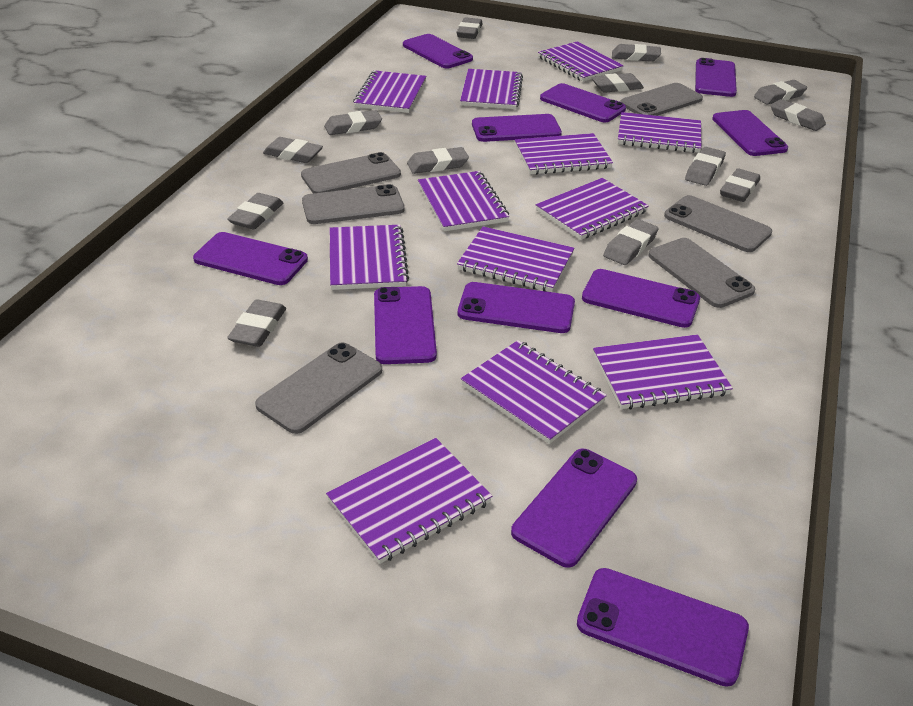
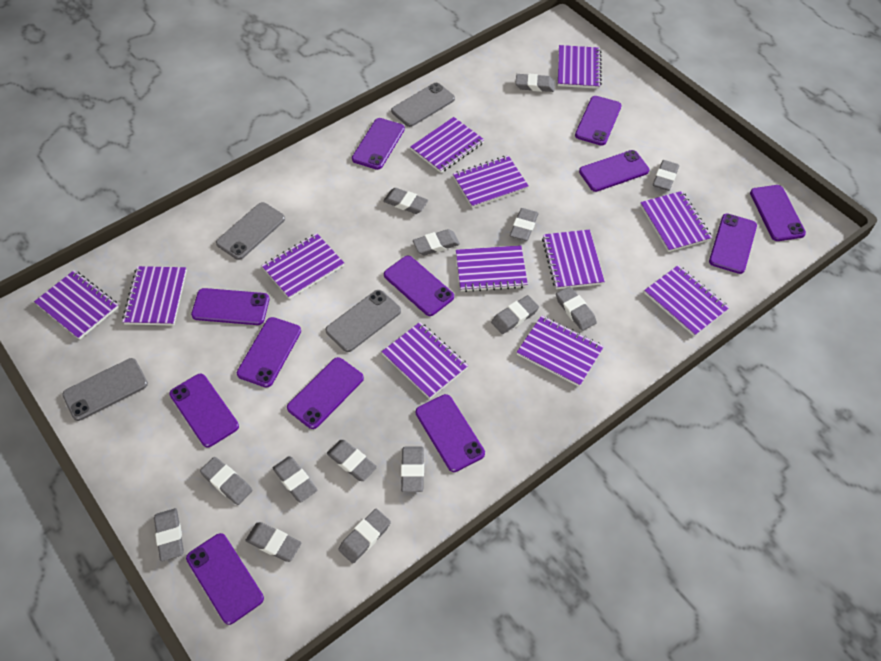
grey eraser: [227,193,284,229] [227,299,286,347] [263,137,323,163] [324,110,382,135] [407,147,469,174] [457,17,482,39] [591,73,644,93] [603,219,659,265] [612,44,661,62] [685,147,726,186] [720,168,760,202] [754,80,807,105] [771,99,826,131] = 13 -> [154,508,184,561] [200,457,252,505] [245,522,301,562] [273,456,317,503] [327,440,377,481] [338,509,391,564] [383,188,428,214] [401,447,424,492] [413,229,460,255] [491,295,539,334] [510,208,539,241] [515,74,555,92] [556,286,597,331] [653,160,679,191] = 14
grey phone: [255,343,382,434] [301,152,401,193] [302,184,405,224] [620,83,703,116] [649,238,755,308] [664,195,772,252] = 6 -> [62,358,148,421] [216,202,285,260] [325,290,401,352] [391,83,455,127] = 4
purple phone: [193,232,308,285] [374,286,437,364] [403,34,473,69] [458,282,575,333] [472,114,562,142] [511,449,637,568] [540,83,626,123] [577,568,749,687] [582,269,700,328] [695,58,737,97] [712,110,788,156] = 11 -> [169,374,239,448] [186,533,264,625] [191,288,269,325] [237,317,301,388] [287,357,364,429] [352,118,405,170] [384,256,454,316] [416,394,485,472] [575,96,622,146] [579,150,649,192] [709,214,757,274] [750,185,806,241] = 12

